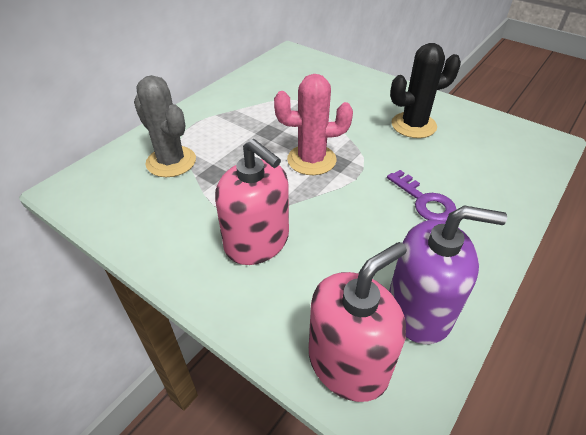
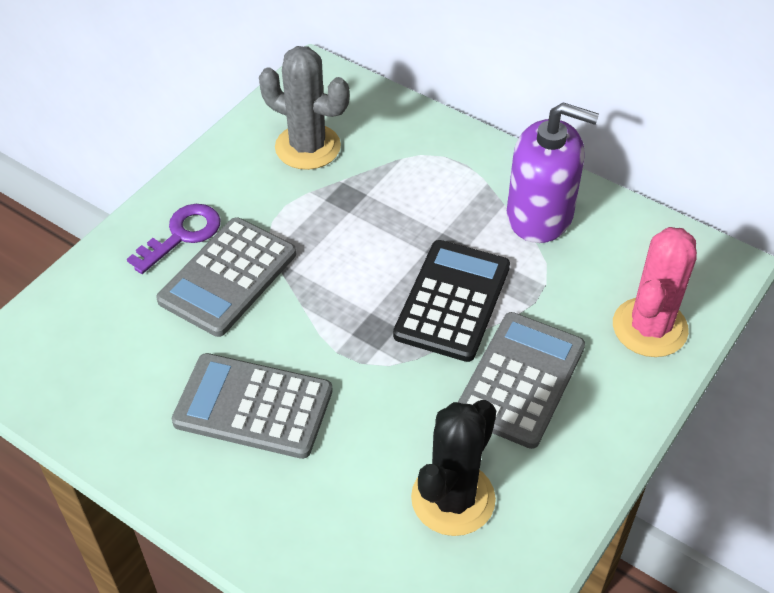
black calculator: none = 0 -> [393,240,510,362] = 1
grey calculator: none = 0 -> [156,217,296,337] [172,353,333,459] [458,312,585,449] = 3
pink soap dispenser: [215,139,289,265] [309,242,407,402] = 2 -> none = 0

